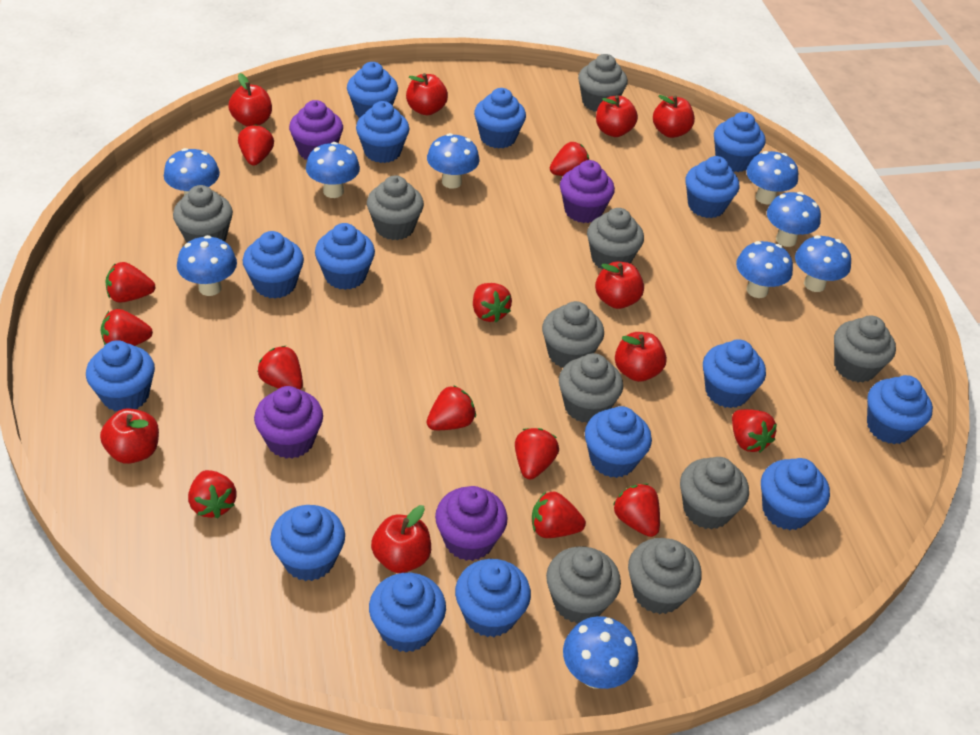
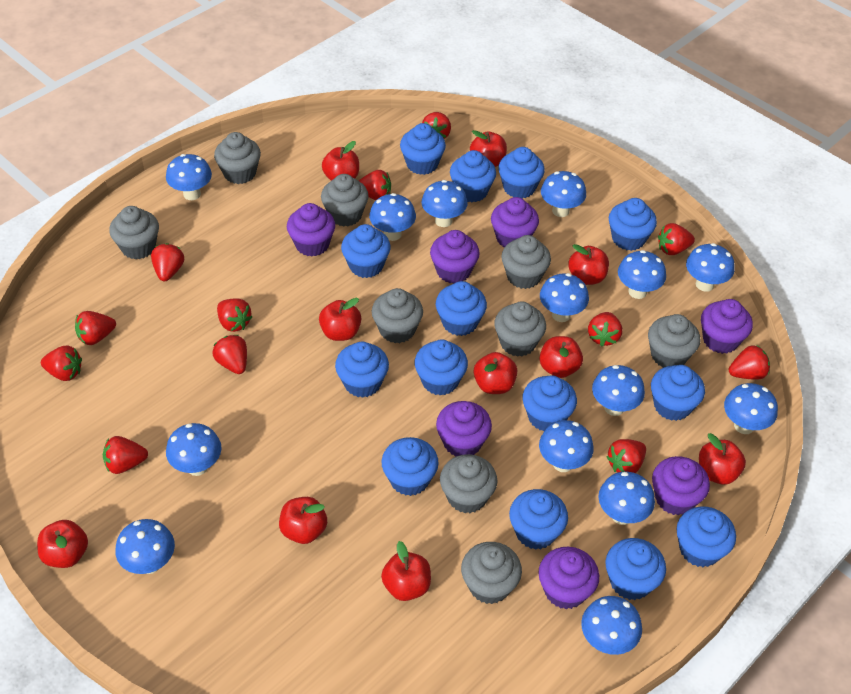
blue cupcake: [86,340,155,411] [243,231,304,299] [270,505,345,581] [315,223,375,290] [347,62,398,118] [356,101,409,163] [369,573,446,653] [455,559,531,637] [474,88,526,148] [585,406,652,478] [685,156,739,218] [703,339,766,408] [714,112,766,172] [761,458,830,530] [867,375,933,444] = 15 -> [335,342,389,398] [341,224,391,278] [382,437,439,496] [400,123,446,175] [415,340,468,396] [436,281,487,336] [450,150,496,202] [498,147,545,198] [509,489,568,550] [522,375,577,431] [605,538,666,600] [609,198,657,251] [651,365,705,421] [676,506,736,567] = 14
blue mushroom: [164,148,220,195] [177,235,237,296] [306,142,360,198] [427,133,479,189] [563,616,639,689] [736,241,793,298] [746,151,798,204] [767,192,821,247] [795,235,851,292] = 9 -> [115,519,175,574] [166,154,212,200] [166,423,222,476] [369,193,416,241] [421,180,468,227] [539,420,594,472] [540,273,589,322] [541,171,586,217] [581,596,642,655] [592,365,645,416] [598,472,655,525] [618,250,666,299] [686,243,734,292] [724,383,778,434] = 14
grey cupcake: [173,185,233,243] [367,175,424,240] [542,301,604,368] [546,546,621,624] [559,353,623,423] [578,54,628,112] [587,208,644,269] [628,538,702,614] [680,457,749,530] [834,315,896,383] = 10 -> [109,206,159,259] [214,132,261,184] [321,174,369,227] [372,288,423,343] [440,454,497,513] [461,542,522,604] [494,301,546,357] [501,235,551,289] [648,314,700,368] = 9
purple cupcake: [254,386,323,459] [289,100,343,160] [435,486,508,561] [560,160,615,223] = 4 -> [287,203,335,257] [430,230,480,284] [436,401,492,457] [491,197,539,247] [538,547,599,609] [652,456,710,516] [701,299,753,354] = 7
red apple: [100,408,159,464] [228,73,272,127] [371,505,431,573] [406,73,448,115] [595,262,644,309] [596,95,638,137] [615,332,667,382] [653,95,695,138] = 8 -> [37,520,88,568] [279,497,327,544] [319,298,361,341] [322,141,359,181] [381,541,431,601] [470,130,507,167] [474,352,517,394] [540,336,583,378] [568,244,609,285] [699,433,746,485] = 10

